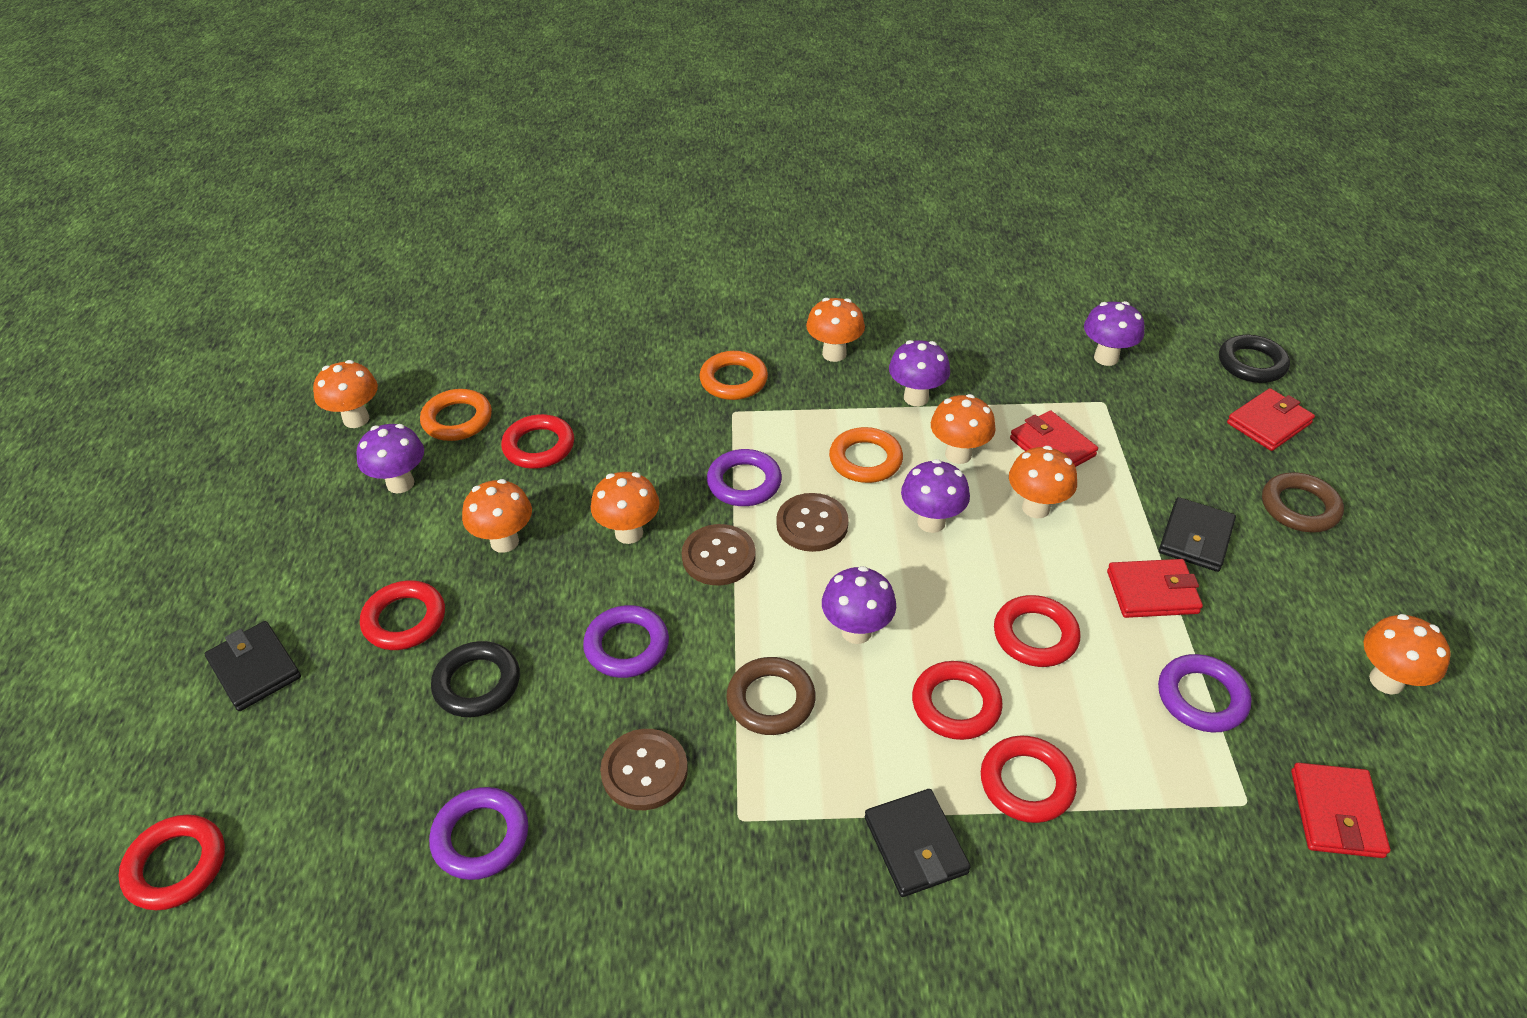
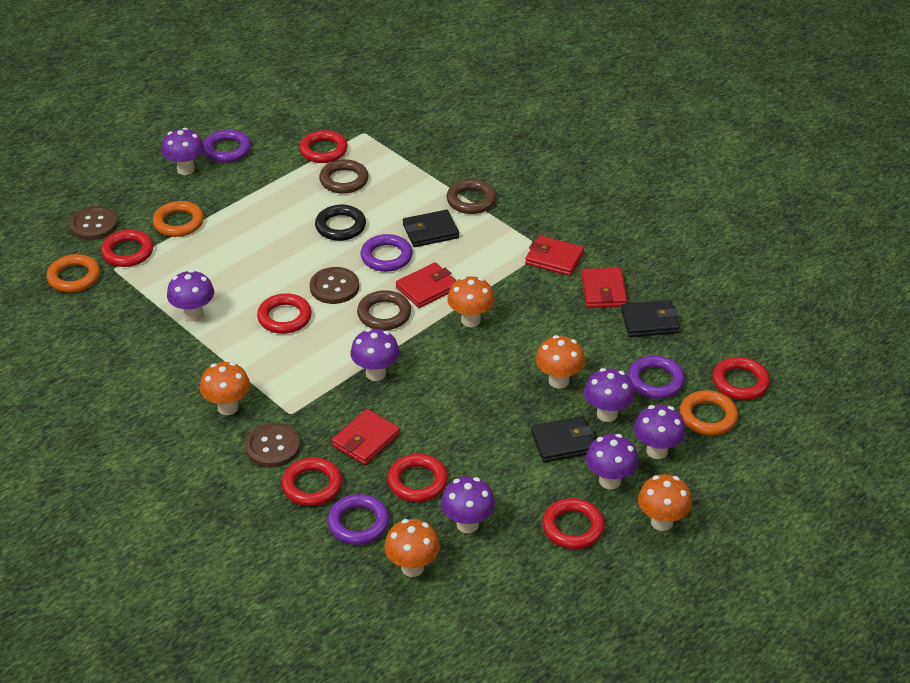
black ring: [431,641,520,717] [1219,335,1290,383] = 2 -> [315,205,366,241] = 1
brown ring: [726,657,816,735] [1262,472,1344,533] = 2 -> [319,159,369,194] [357,290,411,330] [446,179,496,214] = 3
orange mushroom: [313,360,378,428] [462,479,532,553] [591,472,660,544] [806,298,865,362] [931,394,996,464] [1009,446,1077,518] [1363,614,1451,695] = 7 -> [200,362,250,415] [384,519,440,577] [447,276,495,327] [536,335,585,389] [638,474,692,531] = 5
purple mushroom: [356,424,424,493] [822,566,896,644] [889,340,950,406] [901,459,970,533] [1084,301,1145,366] = 5 -> [162,128,204,175] [167,270,214,322] [350,328,400,381] [441,477,495,533] [584,368,635,422] [586,434,639,490] [634,405,686,459] = 7
red ring: [118,814,225,910] [360,580,445,650] [501,414,574,469] [912,661,1003,740] [981,735,1077,823] [994,595,1080,667] = 6 -> [101,230,153,267] [257,293,312,334] [281,458,342,506] [299,130,348,163] [387,454,448,502] [542,498,605,549] [713,357,770,400] = 7

